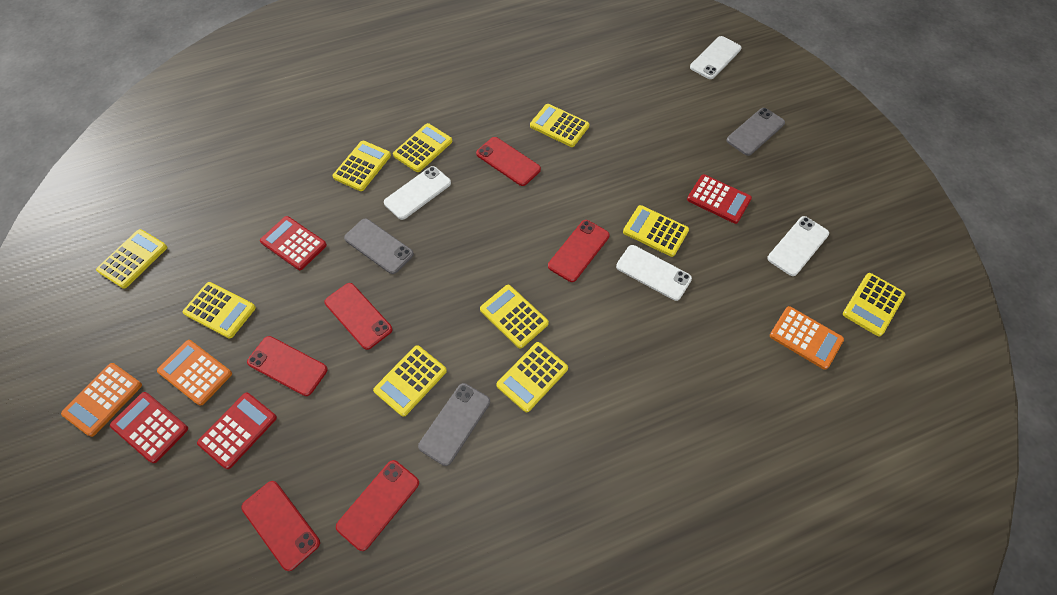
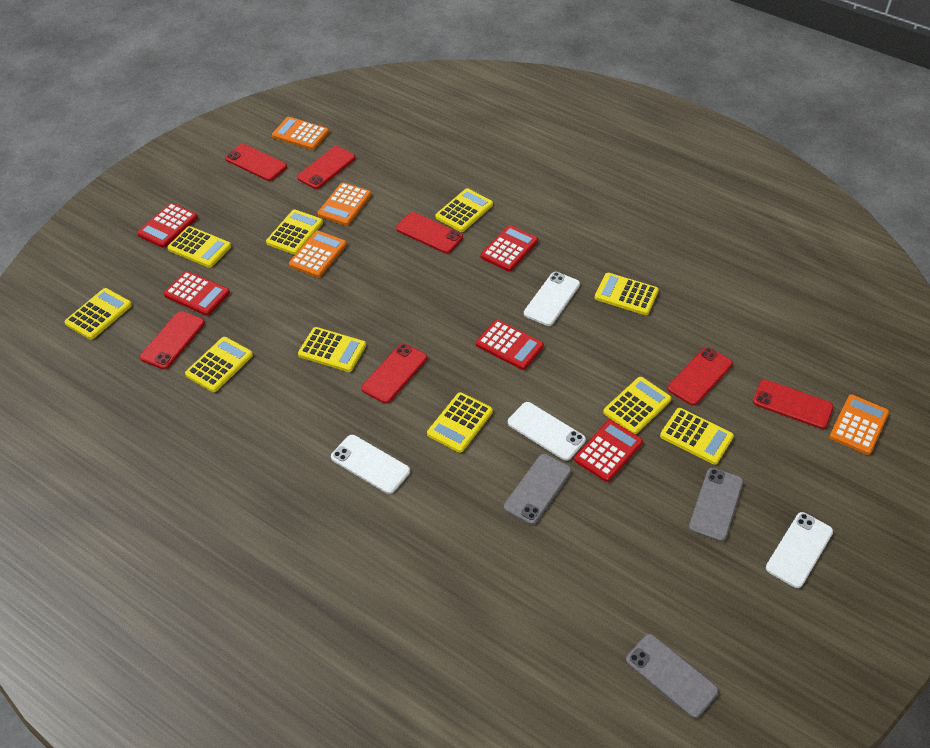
orange calculator: [61,363,142,437] [157,340,232,406] [770,306,844,370] = 3 -> [272,117,329,150] [289,231,347,278] [318,183,371,226] [829,395,889,455] = 4
red calculator: [110,392,188,463] [197,392,277,469] [260,216,327,270] [687,174,752,224] = 4 -> [137,203,198,248] [164,271,230,316] [476,320,544,370] [481,225,538,272] [574,420,643,482] = 5
red phone: [241,481,320,571] [247,336,328,396] [325,283,392,350] [336,460,419,551] [476,137,541,186] [548,220,610,282] = 6 -> [140,311,205,369] [225,144,287,181] [297,146,356,189] [362,343,427,403] [396,212,463,253] [668,347,733,406] [753,380,834,429] = 7

